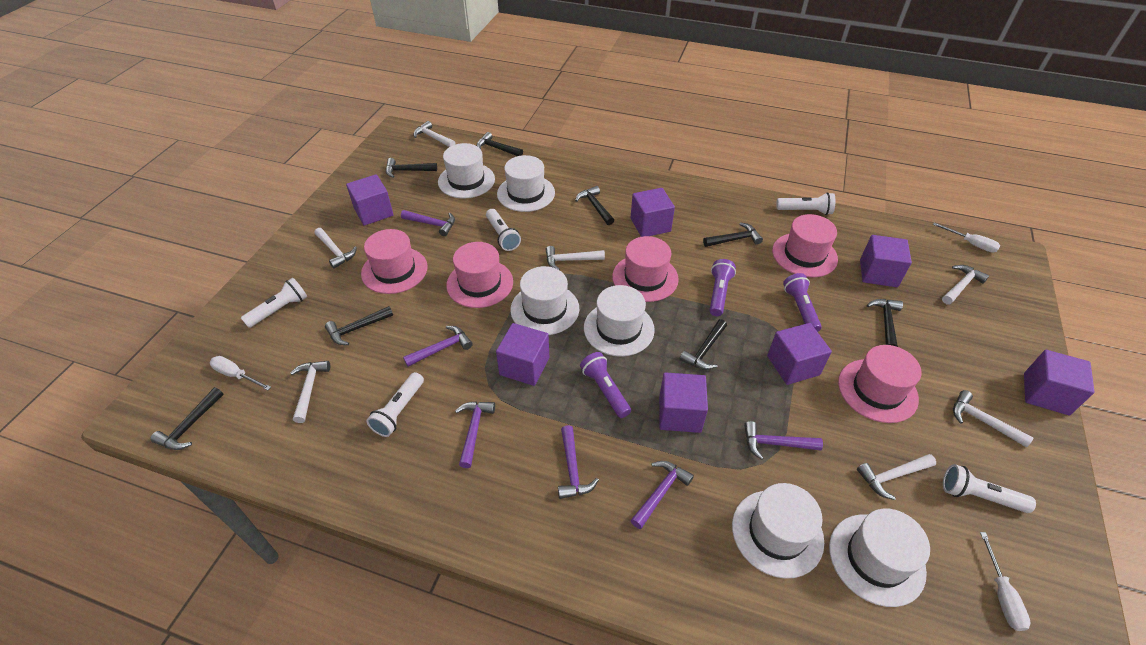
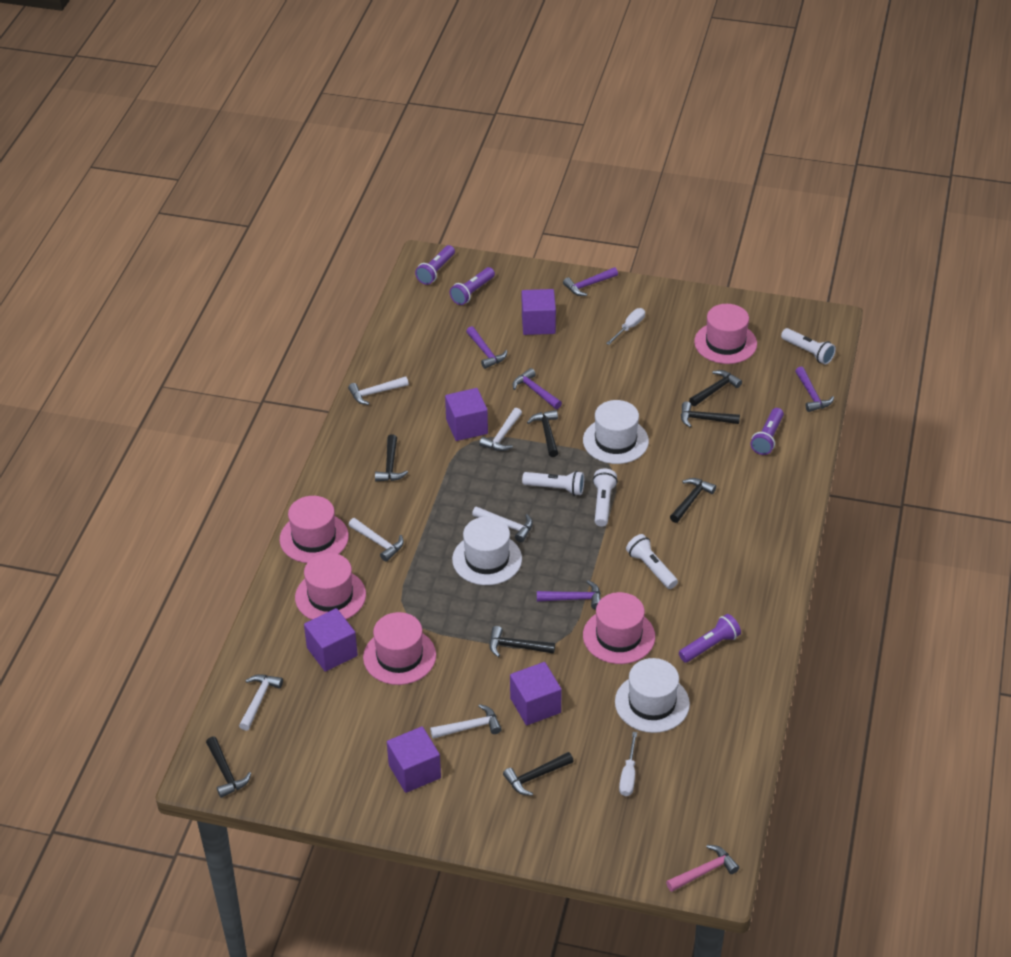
pink hammer: none = 0 -> [666,845,739,892] = 1
purple cube: [346,174,394,226] [496,323,549,386] [630,188,675,237] [659,372,708,433] [767,323,832,385] [860,235,912,287] [1024,350,1095,415] = 7 -> [304,608,358,672] [387,726,441,793] [445,388,488,441] [510,662,562,725] [522,289,556,335] = 5
purple flashlight: [580,352,631,418] [710,259,736,316] [783,273,822,332] = 3 -> [415,245,455,285] [450,267,495,305] [679,614,741,663] [751,408,784,455] = 4
purple hammer: [401,210,455,236] [403,326,473,367] [455,402,495,468] [558,425,599,499] [631,461,694,529] [744,421,823,460] = 6 -> [466,326,507,369] [513,368,562,409] [537,580,601,610] [563,267,618,296] [795,366,834,412] = 5
white flashlight: [241,278,307,328] [366,372,424,437] [486,209,521,251] [776,192,835,215] [943,464,1036,513] = 5 -> [522,471,584,496] [593,469,618,527] [626,534,678,589] [781,328,836,365] = 4
white hammer: [290,361,330,423] [314,228,357,269] [414,121,455,147] [546,246,605,270] [857,454,936,500] [942,265,989,304] [953,390,1033,447] = 7 -> [239,674,283,731] [348,376,409,405] [349,518,404,562] [430,704,502,739] [472,507,533,542] [479,408,522,451] = 6
white hat: [438,143,495,198] [497,155,555,212] [510,266,579,335] [584,285,655,357] [732,483,824,579] [829,509,930,607] = 6 -> [452,517,522,585] [583,400,649,464] [615,658,690,733] = 3
white screwdriver: [210,356,271,390] [933,223,1000,252] [980,532,1031,631] = 3 -> [606,308,645,345] [619,732,637,796] = 2

